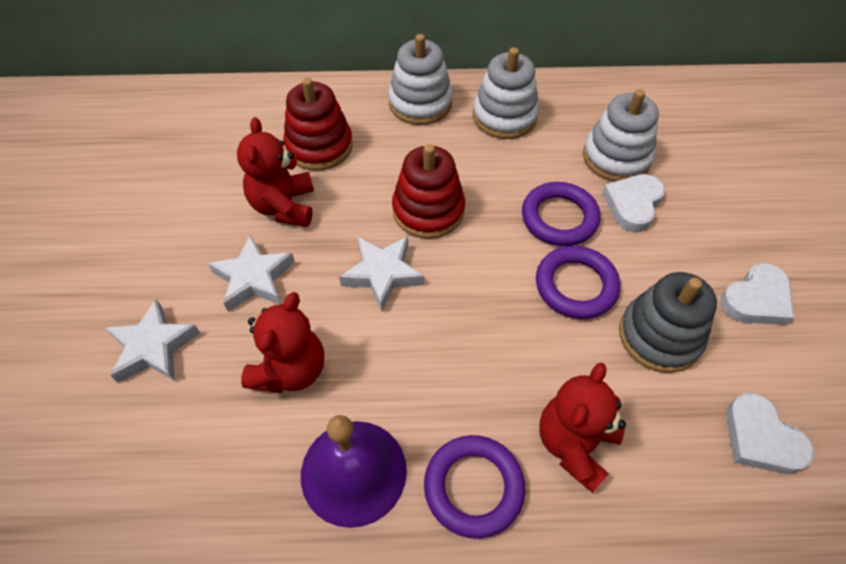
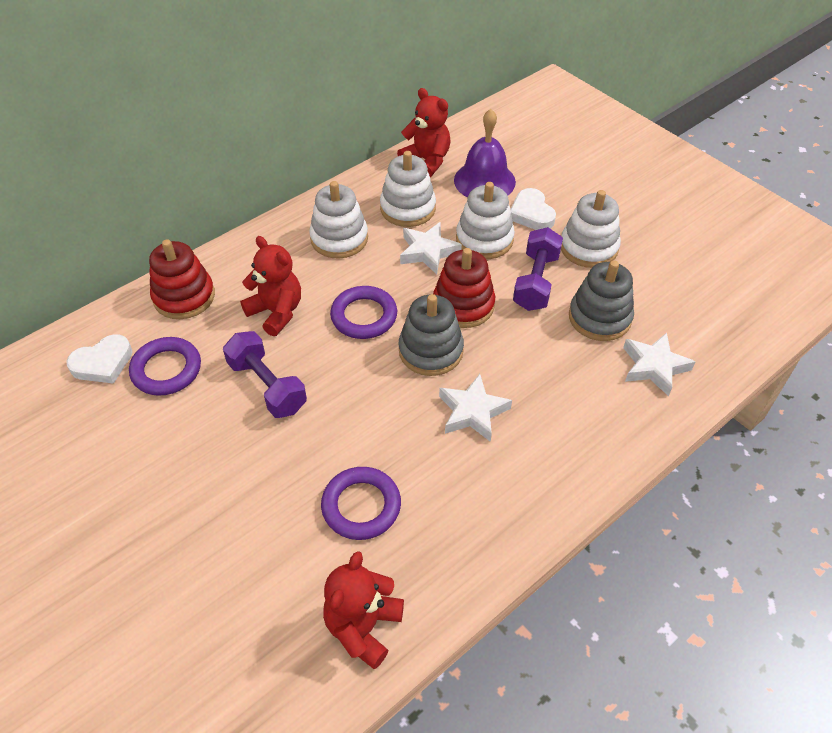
grey stacking toy: [619,272,717,373] = 1 -> [399,294,464,376] [569,261,634,341] = 2
purple dumbbell: none = 0 -> [223,331,307,418] [513,227,563,311] = 2
white heart: [602,174,665,232] [720,263,794,325] [726,393,814,474] = 3 -> [66,334,132,384] [510,188,556,230] = 2
white stacking toy: [388,34,453,125] [473,47,539,139] [583,89,659,182] = 3 -> [309,181,368,259] [380,151,436,227] [456,182,515,259] [561,190,621,268] = 4

